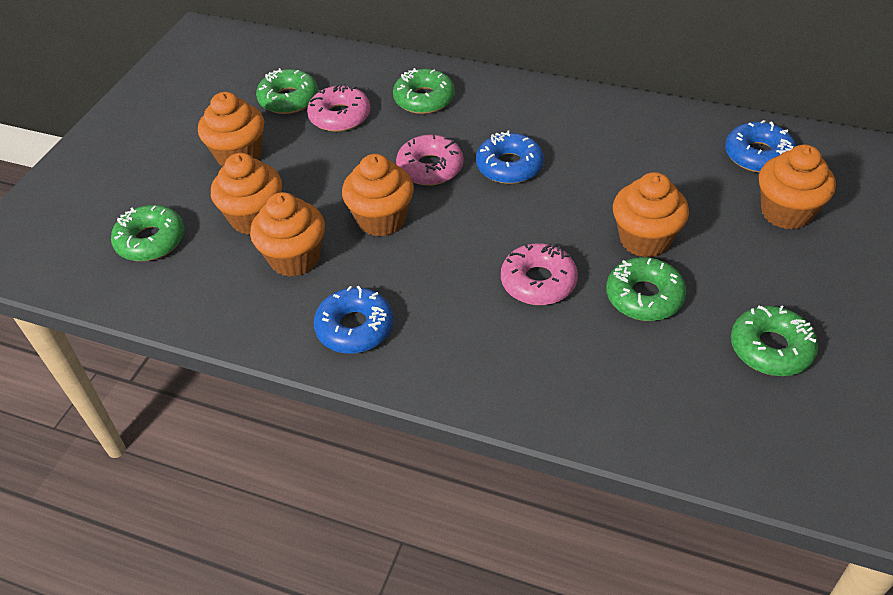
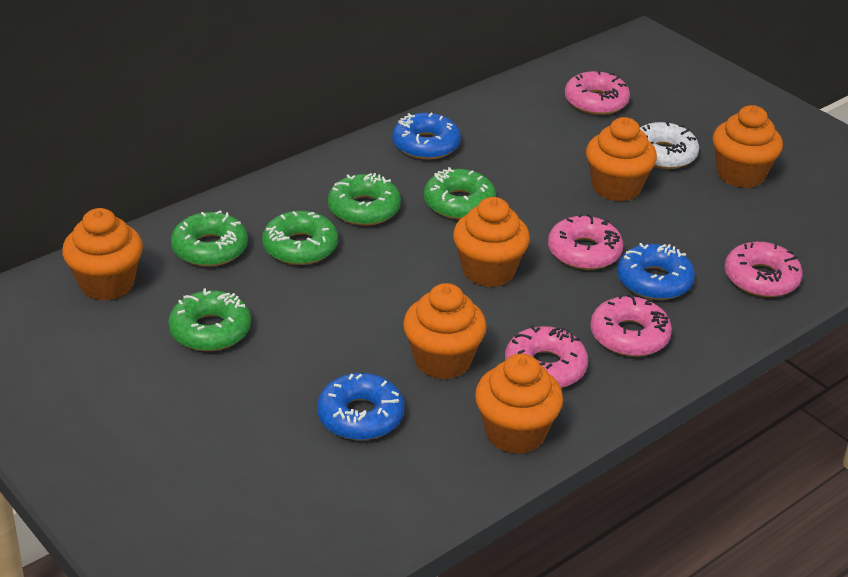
pink donut: [307,83,370,132] [396,134,463,186] [501,243,578,305] = 3 -> [505,325,588,388] [548,214,623,270] [565,71,630,115] [590,294,672,357] [725,242,803,297] = 5
white donut: none = 0 -> [640,122,699,169] = 1

